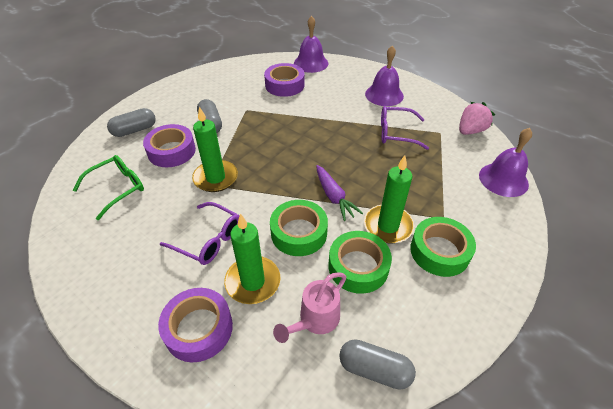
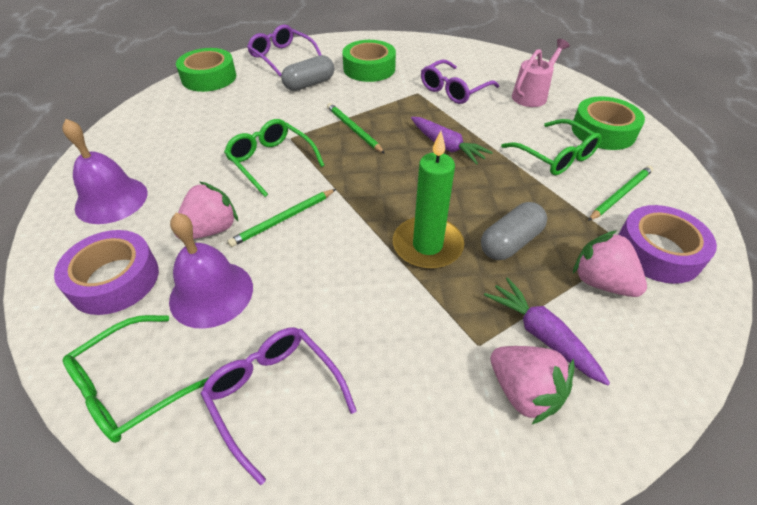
green candle: [192,107,238,192] [224,213,280,304] [364,155,414,243] = 3 -> [393,131,464,269] = 1
green glasses: [73,155,144,220] = 1 -> [63,315,209,443] [224,119,325,197] [501,119,602,175] = 3
green pencil: none = 0 -> [228,189,336,247] [327,103,385,154] [588,166,653,221] = 3
grey capsule: [107,108,156,137] [197,99,222,133] [339,339,416,390] = 3 -> [281,55,334,91] [481,202,547,260] = 2
pink strawberry: [459,102,495,135] = 1 -> [175,182,238,239] [490,346,574,425] [573,230,647,297] = 3
purple bell: [294,16,328,73] [365,45,404,106] [479,128,532,197] = 3 -> [62,119,148,224] [169,213,253,329] = 2
purple carrot: [316,165,363,221] = 1 -> [411,117,493,165] [484,277,610,386] = 2
purple glasses: [160,202,240,265] [381,106,429,150] = 2 -> [201,327,357,485] [247,25,321,77] [421,59,499,104] = 3
purple tape: [143,124,196,167] [158,288,233,362] [264,63,304,97] = 3 -> [54,230,159,315] [618,205,717,284] = 2

